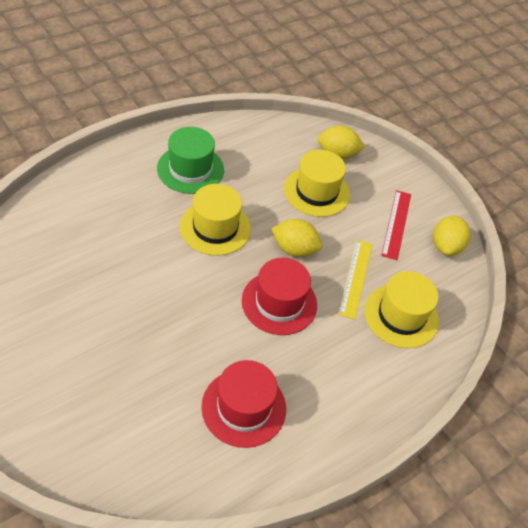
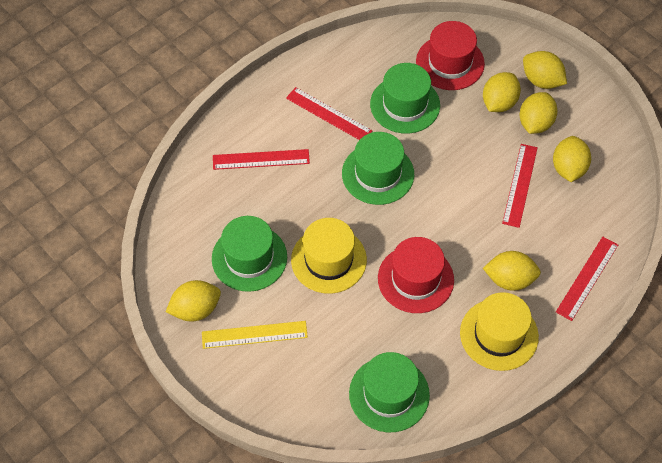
green hat: [157,127,224,194] = 1 -> [212,216,287,292] [342,132,414,205] [349,352,430,432] [370,63,440,134] = 4
red ruler: [381,190,411,260] = 1 -> [213,149,310,170] [286,87,373,140] [502,144,538,228] [556,237,618,321] = 4
yellow hat: [180,184,251,256] [284,150,350,217] [364,271,439,348] = 3 -> [291,218,367,294] [460,292,539,371] = 2
yellow lemon: [271,219,322,257] [318,126,365,159] [433,216,471,256] = 3 -> [166,280,221,321] [483,72,521,112] [483,251,541,291] [520,92,557,134] [523,51,567,89] [553,136,591,182] = 6

